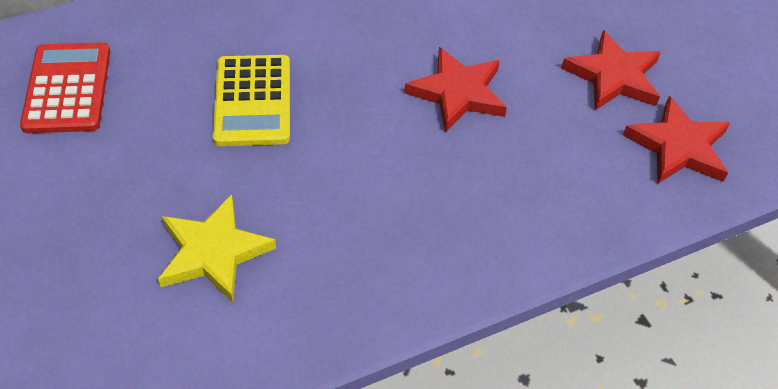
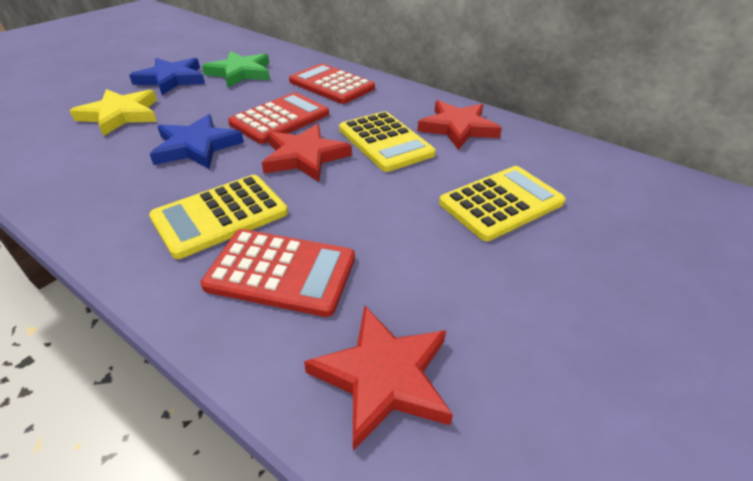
blue star: none = 0 -> [129,58,205,95] [150,114,244,169] = 2
green star: none = 0 -> [202,51,270,87] = 1
red calculator: [20,42,110,133] = 1 -> [201,229,355,317] [228,92,329,144] [289,63,375,104] = 3
yellow calculator: [213,55,290,146] = 1 -> [149,175,288,259] [339,111,436,172] [439,166,566,241] = 3

